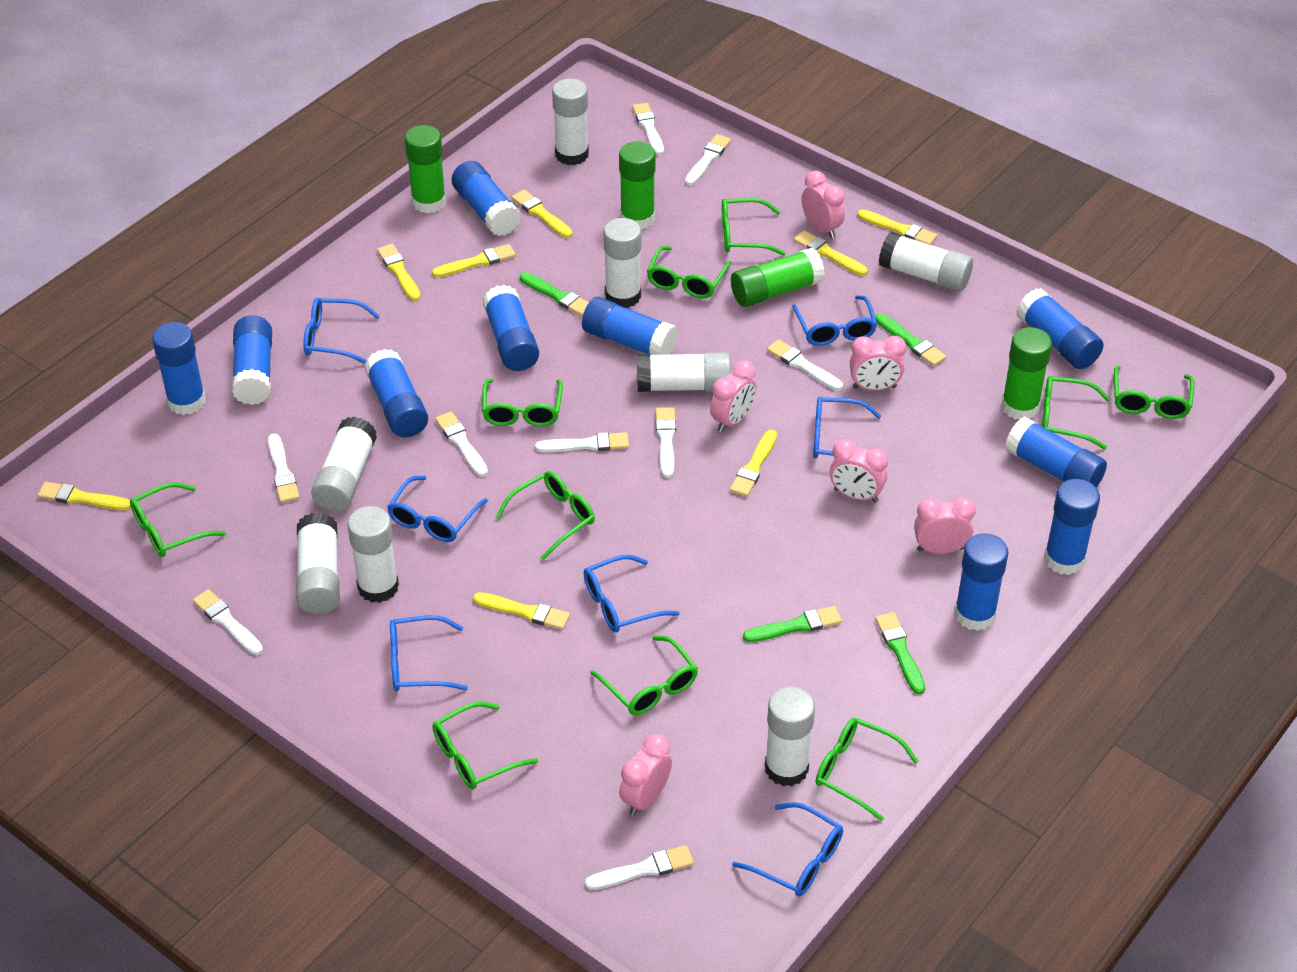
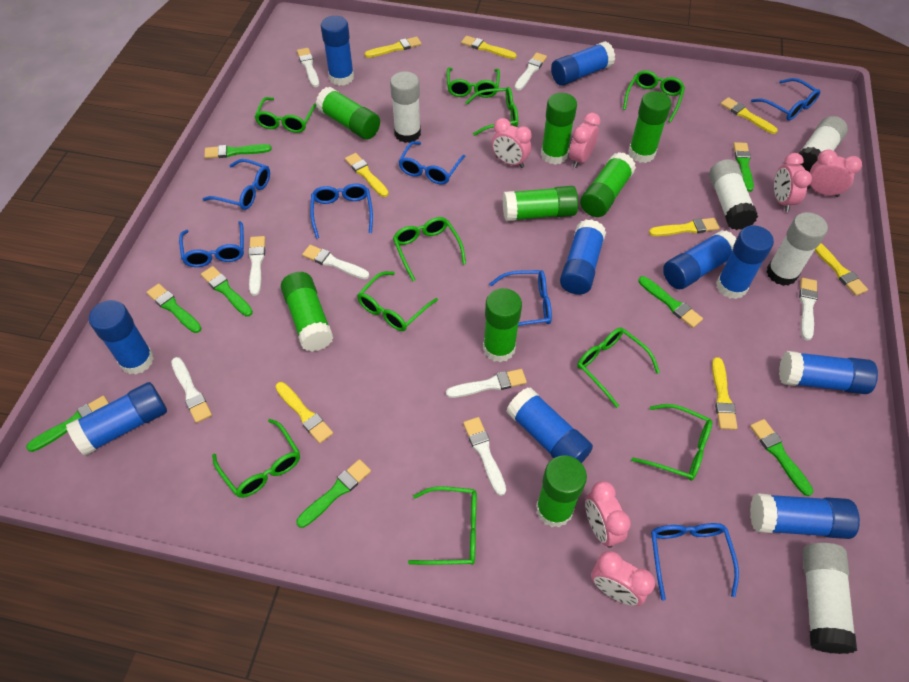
green brush: [520,272,589,316] [743,606,842,642] [875,313,946,366] [875,612,925,694] = 4 -> [26,396,109,452] [147,283,202,333] [201,266,253,317] [204,144,272,159] [296,459,371,528] [638,276,703,328] [733,142,754,192] [750,419,813,496] = 8
green glue stick: [405,125,446,213] [619,141,656,230] [731,248,825,307] [1001,327,1052,419] = 4 -> [281,272,334,352] [316,87,380,140] [483,288,522,363] [503,186,578,221] [536,455,587,527] [541,93,577,165] [580,152,636,217] [628,91,671,163] = 8
white brush: [193,589,263,655] [268,433,299,503] [435,412,488,477] [535,432,629,452] [585,845,694,890] [632,103,664,155] [656,407,676,478] [685,134,731,186] [767,339,843,391] = 9 -> [171,357,212,423] [248,236,265,296] [297,48,319,87] [302,245,369,279] [446,369,527,398] [463,417,506,496] [514,52,547,91] [799,278,818,341] = 8
white glue stick: [296,513,340,614] [311,417,377,512] [347,506,399,603] [552,78,589,165] [603,218,641,308] [637,352,731,392] [765,687,815,786] [879,232,973,292] = 8 -> [390,71,421,143] [709,159,758,230] [766,212,828,286] [799,116,848,172] [802,543,857,654] = 5

